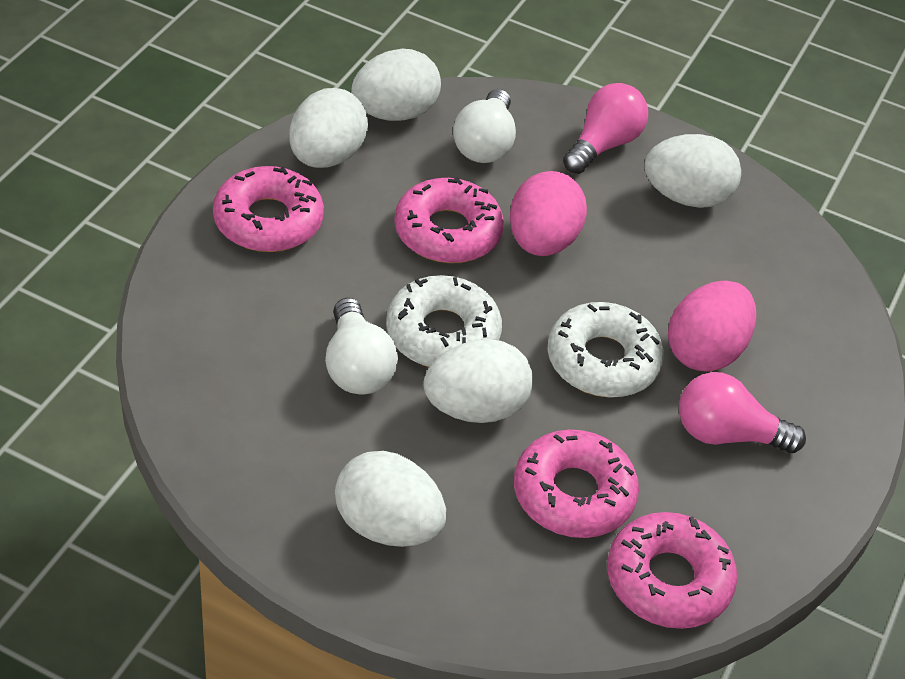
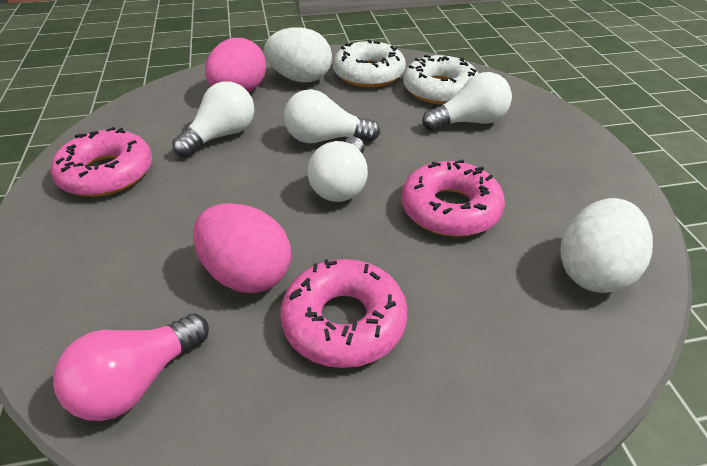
pink donut: [213,166,324,252] [394,177,504,263] [514,429,639,538] [607,512,737,629] = 4 -> [50,127,152,197] [280,259,407,368] [401,159,505,237] = 3
pink light bulb: [563,83,648,174] [679,372,806,453] = 2 -> [53,314,209,421] = 1
white egg: [289,88,368,168] [335,451,446,547] [351,49,441,121] [423,339,533,423] [644,134,741,208] = 5 -> [264,27,332,82] [560,198,653,293] = 2
white light bulb: [325,298,398,394] [453,89,516,163] = 2 -> [172,82,254,157] [284,89,380,143] [308,137,368,202] [422,72,512,131] = 4

